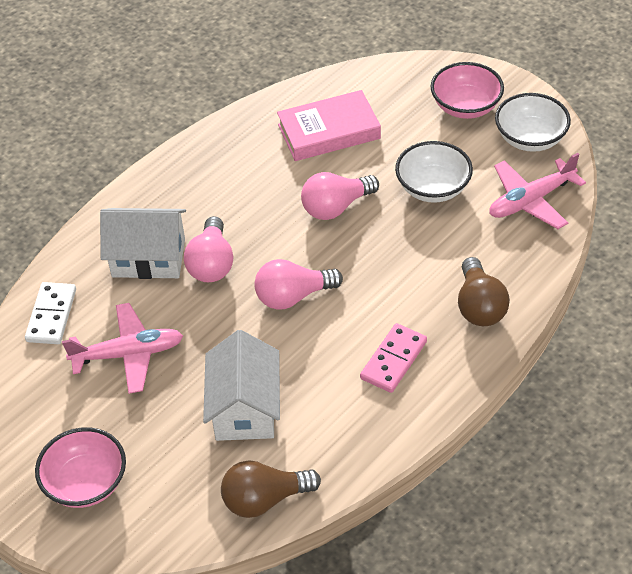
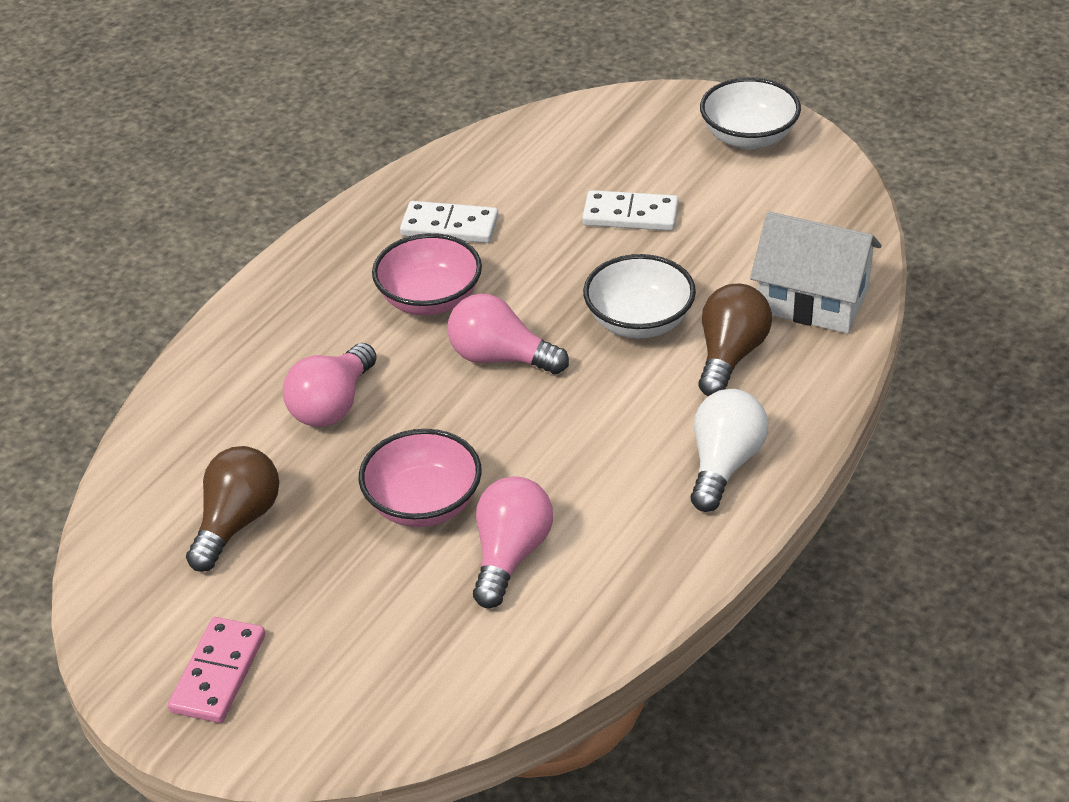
pink book: [277,90,381,161] = 1 -> none = 0
pink plane: [62,303,183,394] [489,153,586,229] = 2 -> none = 0
white domino: [25,282,76,344] = 1 -> [400,201,499,243] [582,190,679,231] = 2
white house: [100,208,186,279] [203,330,280,441] = 2 -> [750,212,882,334] = 1
white light bulb: none = 0 -> [690,389,768,512] = 1

